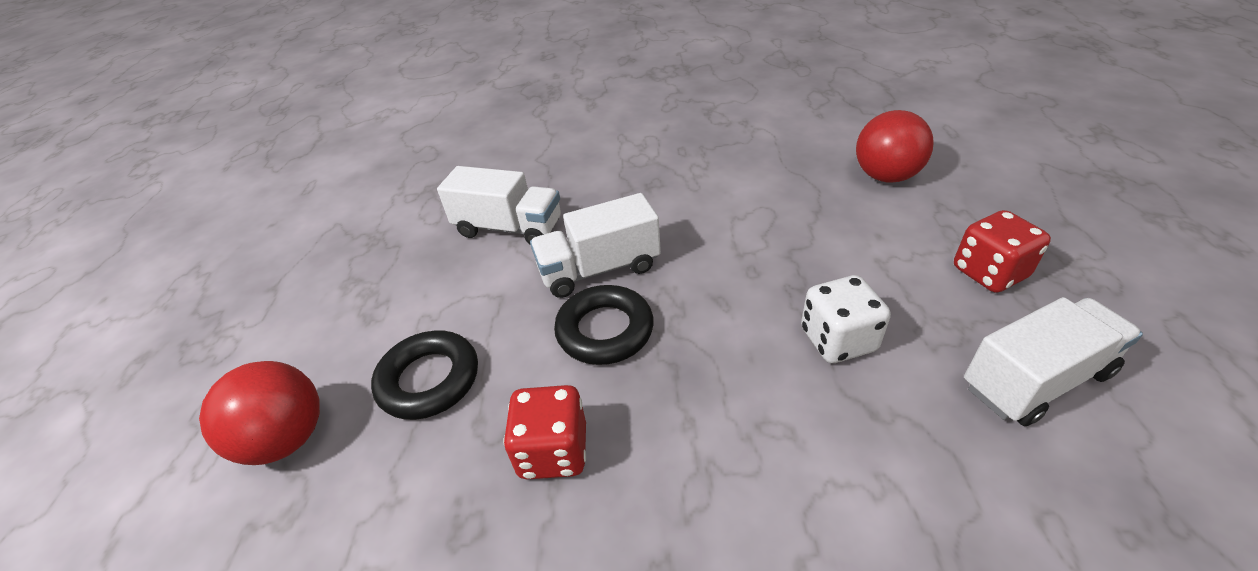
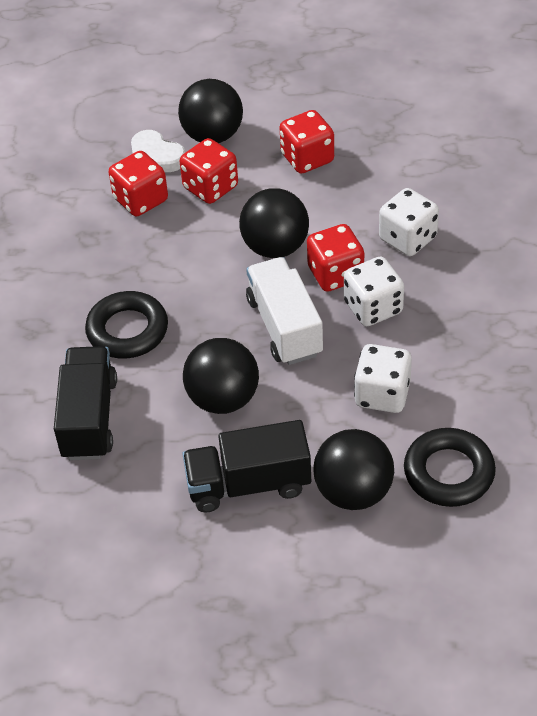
black ball: none = 0 -> [178,79,243,143] [183,338,259,414] [239,188,309,258] [313,429,394,510] = 4
black truck: none = 0 -> [54,346,117,460] [182,420,311,513] = 2
red ball: [199,361,320,465] [856,110,934,182] = 2 -> none = 0
red dice: [503,385,586,479] [954,210,1051,293] = 2 -> [108,151,168,216] [180,138,238,204] [279,110,334,174] [307,224,364,292] = 4
white dice: [801,275,891,363] = 1 -> [344,256,404,326] [354,344,412,413] [379,188,439,256] = 3
white heart: none = 0 -> [131,130,186,172] = 1
white truck: [437,166,561,244] [530,193,661,298] [964,297,1143,426] = 3 -> [246,257,323,365] = 1

